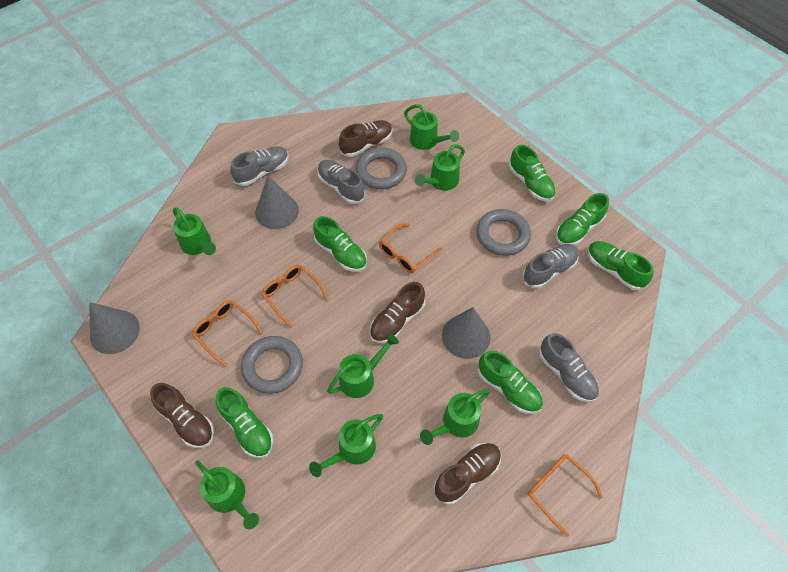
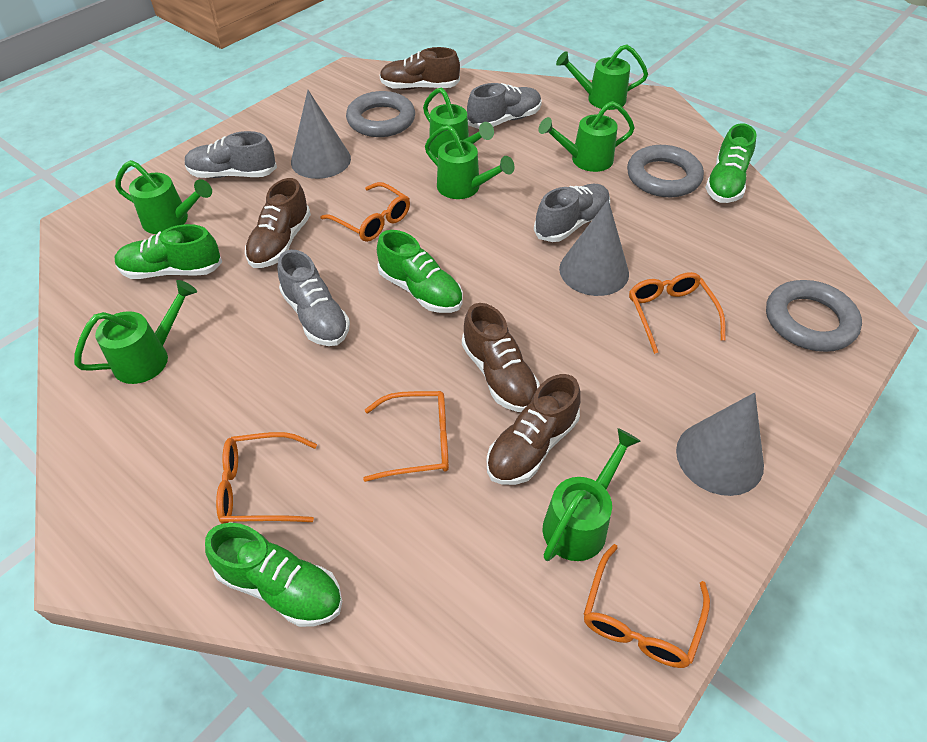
green shoe: [216,387,273,458] [313,216,367,272] [478,351,543,414] [509,145,556,202] [556,193,609,246] [587,241,654,291] = 6 -> [115,224,222,279] [205,523,342,627] [377,230,463,313] [705,123,756,203] = 4
orange glasses: [192,300,264,367] [261,265,329,328] [379,224,441,273] [527,454,603,537] = 4 -> [216,432,317,524] [321,182,410,242] [363,391,449,482] [584,544,710,668] [629,272,726,354] = 5

